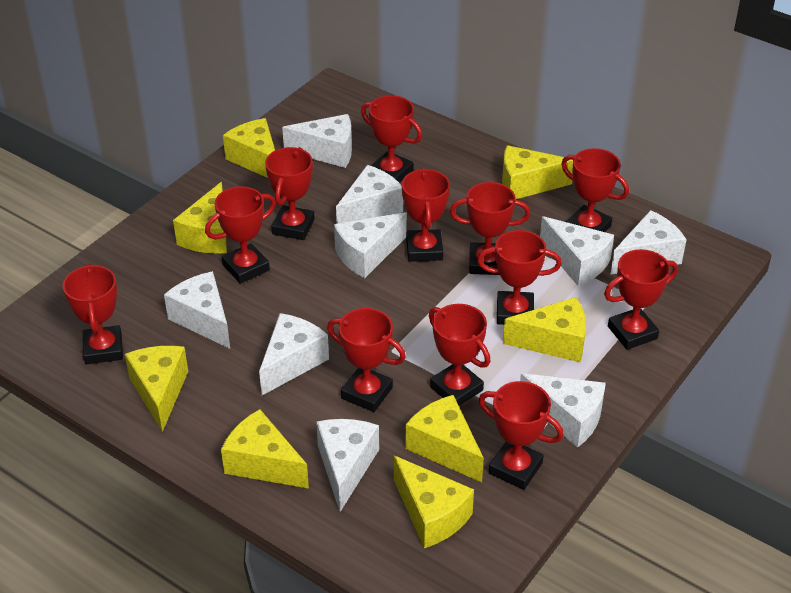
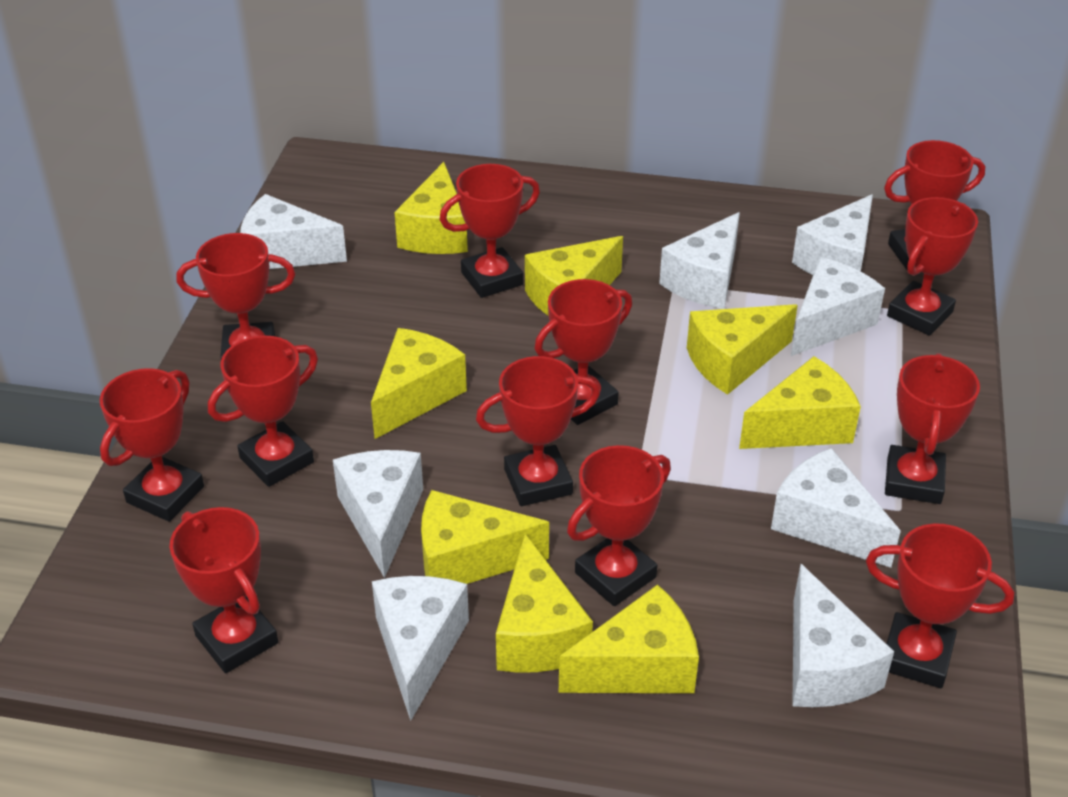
white cheese: [164,271,230,349] [259,313,329,395] [282,114,352,168] [316,419,379,512] [334,212,407,278] [336,165,403,224] [520,373,606,448] [540,216,614,286] [610,210,687,275] = 9 -> [240,194,347,269] [333,450,423,578] [372,576,469,721] [659,212,740,309] [771,448,901,568] [791,257,885,356] [792,194,873,275] [792,564,894,707] = 8

